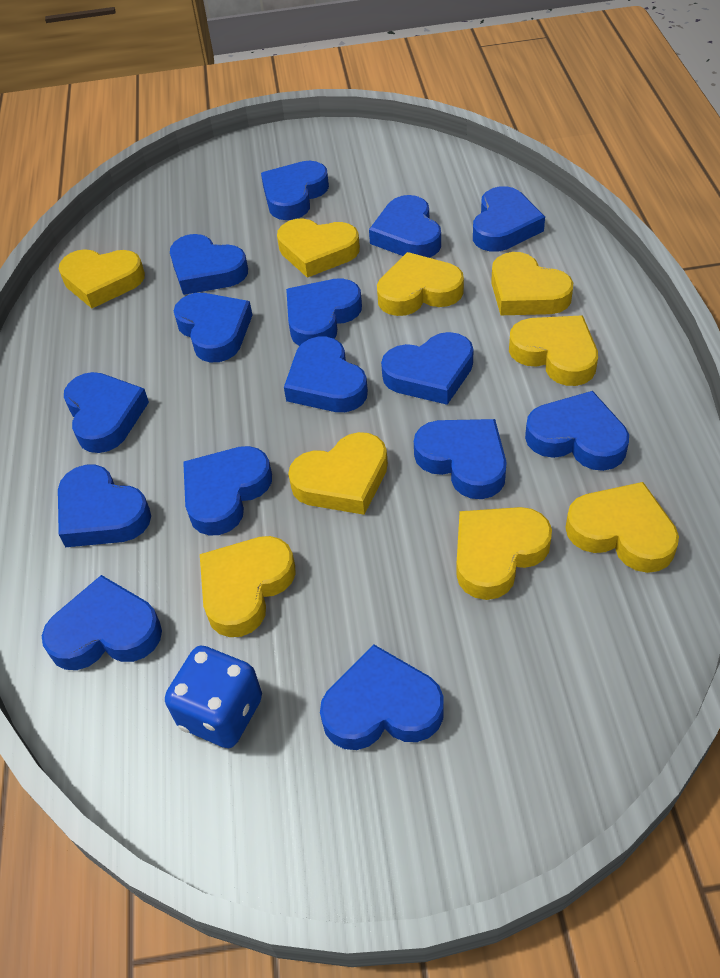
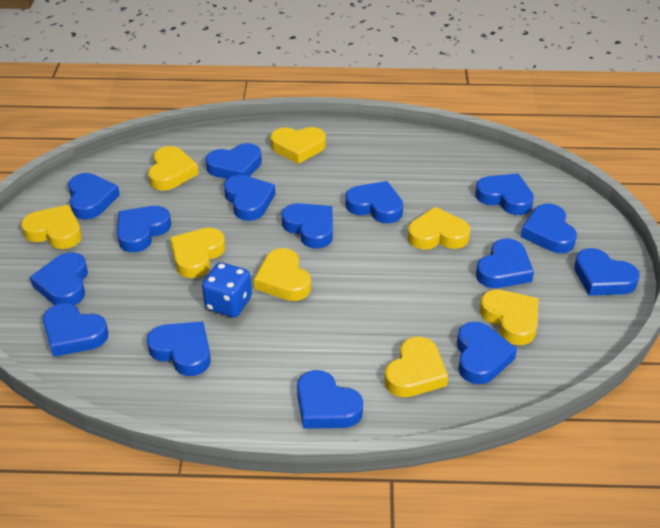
yellow heart: [59,249,145,308] [200,536,295,637] [277,218,360,278] [288,432,388,515] [377,252,464,316] [456,507,552,600] [491,252,573,315] [509,315,598,386] [565,482,679,573] = 9 -> [21,205,82,249] [148,146,199,191] [170,228,225,278] [254,248,311,301] [270,127,326,164] [384,337,448,397] [407,207,470,250] [480,290,539,345] = 8

